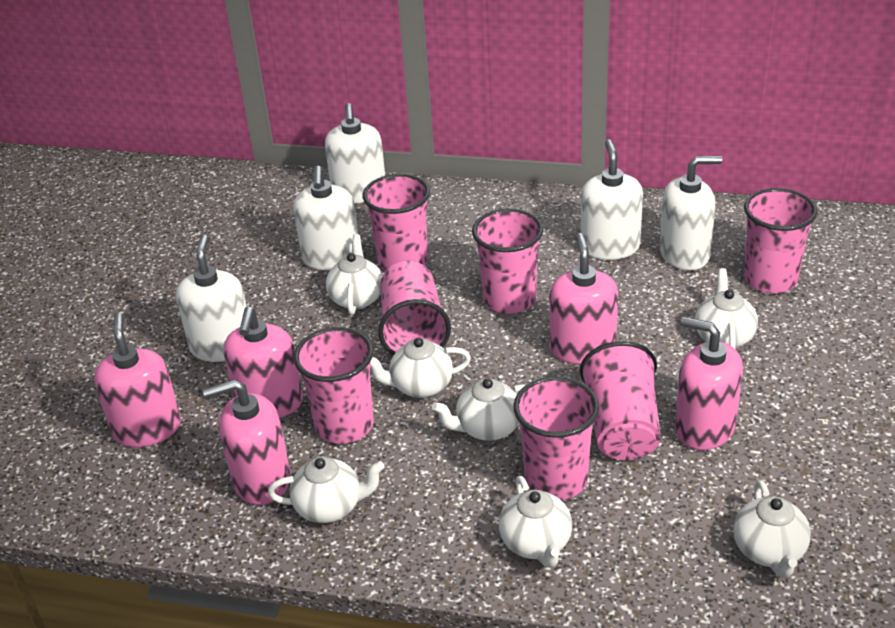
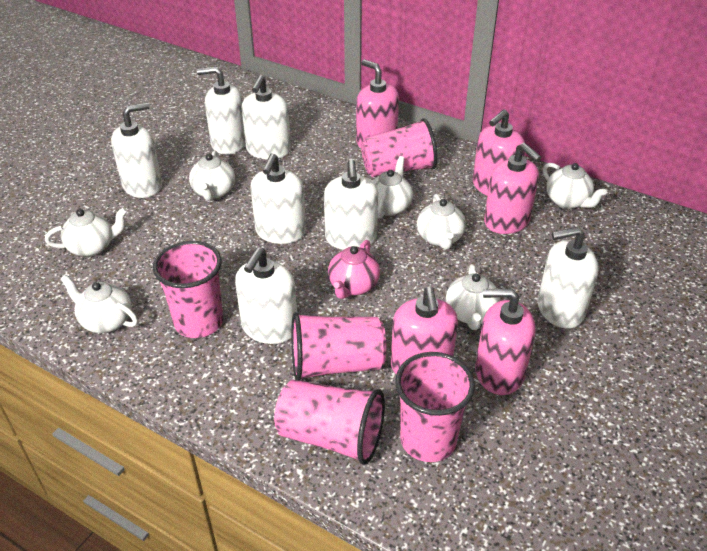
pink cup: [293,327,374,444] [363,174,430,271] [378,261,451,356] [472,209,543,314] [513,376,599,500] [580,341,661,460] [744,188,817,293] = 7 -> [153,241,223,338] [274,380,385,465] [291,312,386,381] [361,118,437,177] [395,352,475,462] = 5
pink teapot: none = 0 -> [328,240,380,299] = 1
white soap dispenser: [176,235,247,362] [293,166,358,270] [325,103,385,203] [580,139,643,260] [660,156,722,270] = 5 -> [111,103,162,198] [197,66,246,155] [235,247,297,344] [242,75,291,160] [250,153,306,244] [324,160,378,250] [537,227,599,328] = 7

